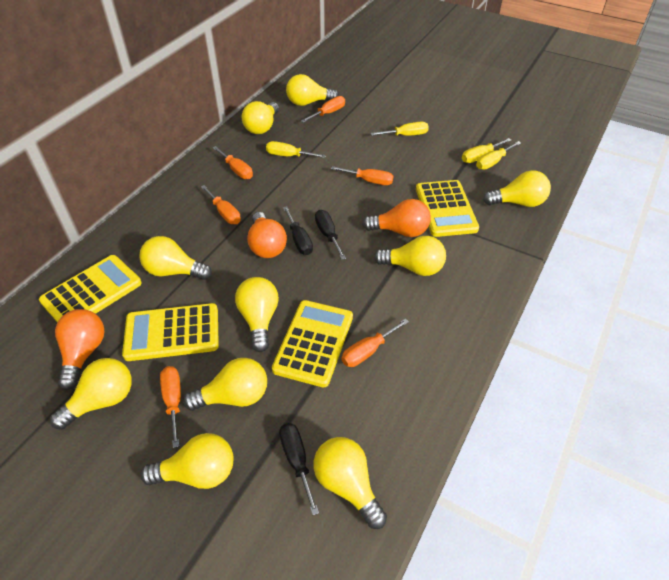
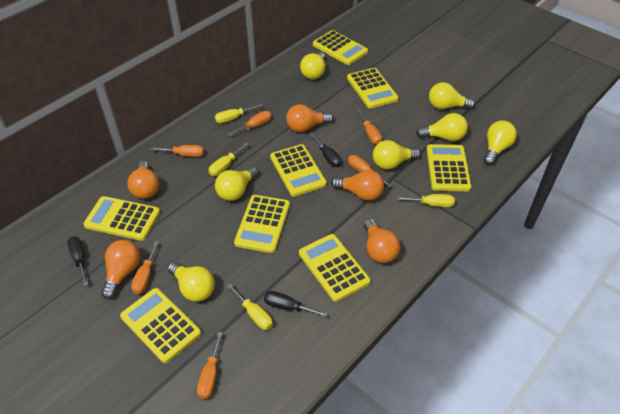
orange light bulb: [55,309,104,390] [247,212,287,258] [362,199,431,237] = 3 -> [101,240,140,299] [127,161,159,199] [286,104,333,132] [331,170,384,201] [364,219,400,263] = 5
yellow calculator: [39,255,142,322] [122,303,219,361] [272,300,353,387] [416,180,479,237] = 4 -> [83,196,160,241] [120,288,201,363] [234,195,290,253] [270,144,327,197] [299,234,371,302] [313,30,368,65] [347,68,399,109] [426,144,471,191] = 8
yellow light bulb: [50,358,132,430] [140,236,212,280] [140,433,233,489] [183,358,267,411] [235,277,279,352] [242,101,279,134] [286,74,339,106] [314,437,387,529] [374,236,446,276] [483,170,551,207] = 10 -> [168,262,215,302] [215,167,258,201] [300,52,325,79] [373,140,421,170] [416,113,468,141] [429,82,475,109] [484,120,517,165] = 7

